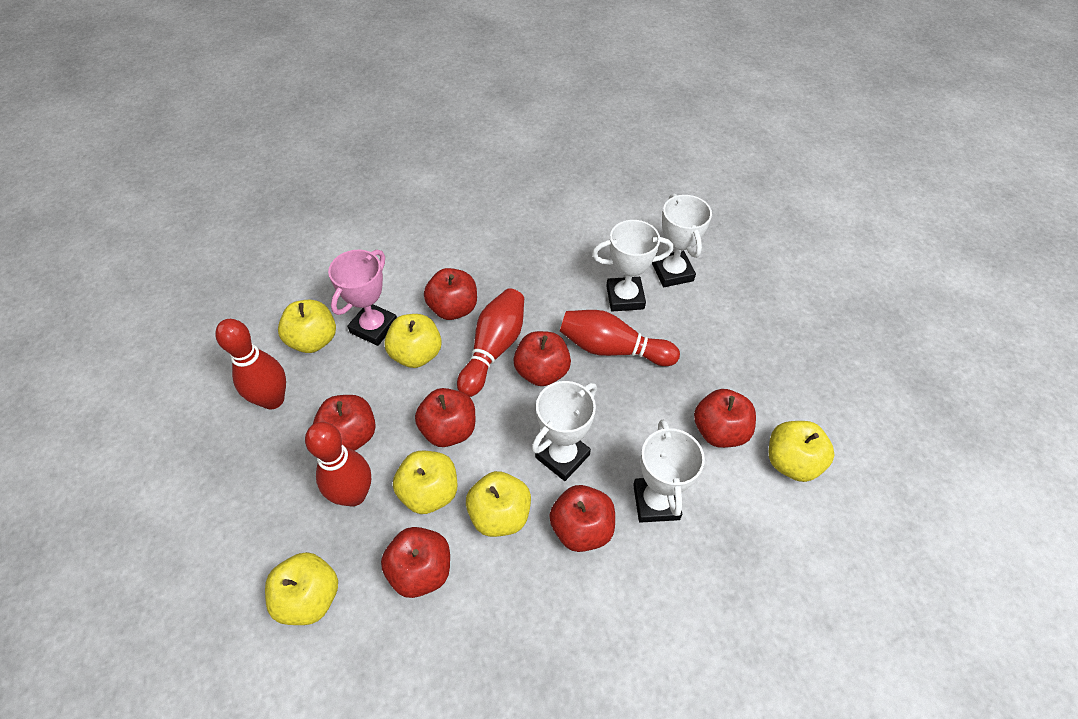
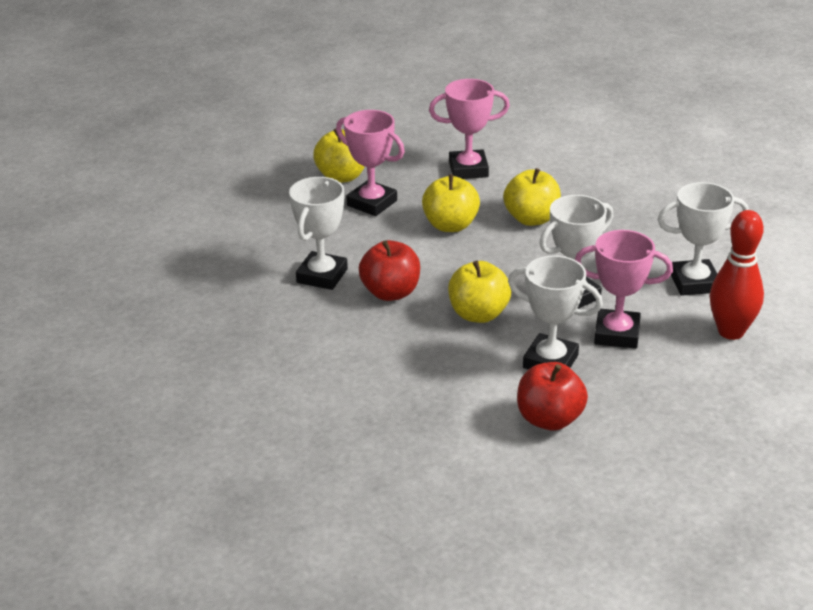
pink trophy: [328,250,397,346] = 1 -> [336,110,405,216] [429,79,510,179] [575,230,673,349] = 3
red apple: [313,395,376,451] [381,527,450,598] [415,388,475,447] [424,268,477,320] [513,331,571,386] [549,485,615,552] [694,389,756,448] = 7 -> [359,240,420,301] [517,362,588,431] = 2
red bowling pin: [215,319,286,409] [305,422,371,506] [457,288,524,397] [560,310,680,366] = 4 -> [710,210,764,340] = 1
yellow apple: [265,552,338,625] [278,300,336,353] [384,314,442,368] [393,451,457,514] [466,471,531,537] [769,421,834,482] = 6 -> [313,128,365,183] [422,174,480,232] [448,261,512,323] [503,168,561,226] = 4

